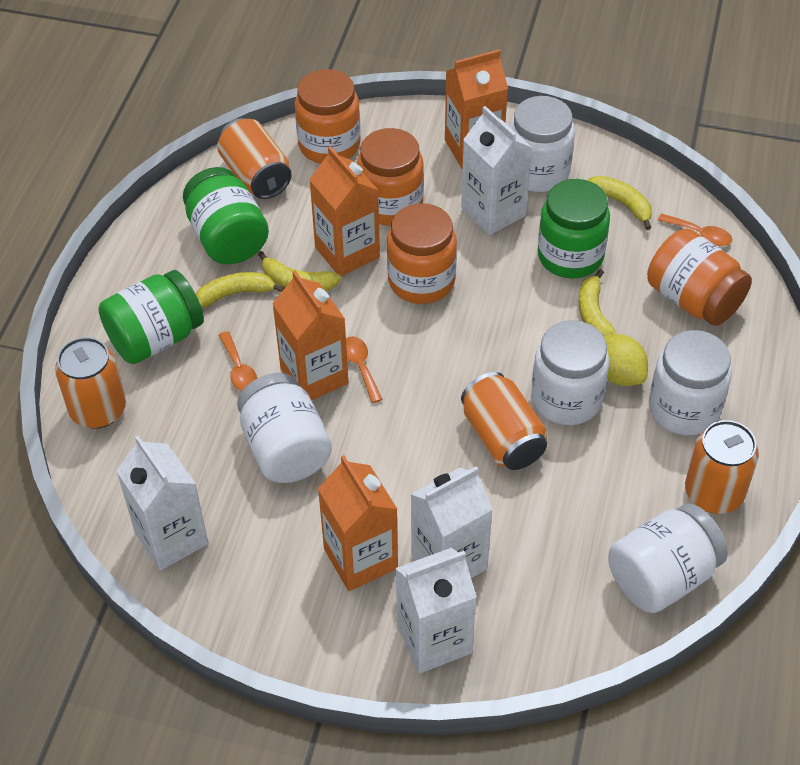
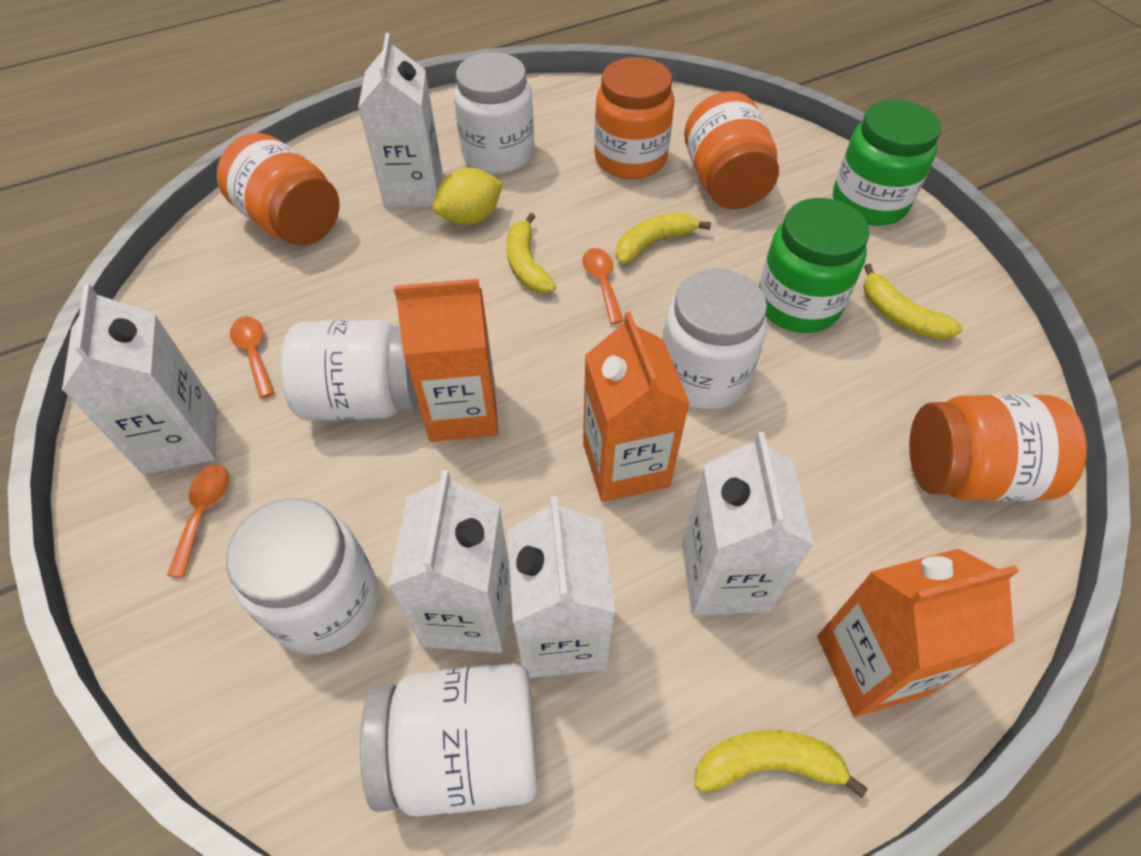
green jar: [98,270,204,364] [183,167,269,264] [538,179,610,279] = 3 -> [759,198,870,333] [833,99,941,226] = 2
orange can: [55,337,126,429] [217,118,292,199] [461,372,548,470] [685,420,759,514] = 4 -> none = 0
orange carton: [272,270,348,401] [309,146,380,276] [318,455,398,591] [445,49,508,169] = 4 -> [394,279,498,442] [583,311,690,502] [817,549,1019,717] = 3
white carton: [116,436,208,571] [395,548,477,674] [410,466,493,578] [461,106,532,235] = 4 -> [62,284,217,474] [358,33,442,207] [388,470,511,653] [507,496,615,678] [682,432,814,615] = 5

